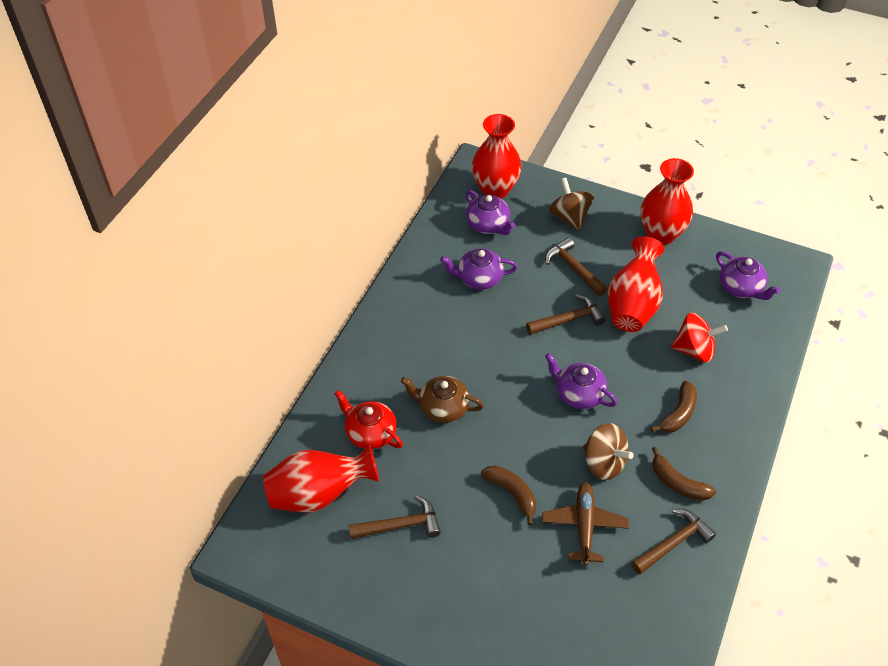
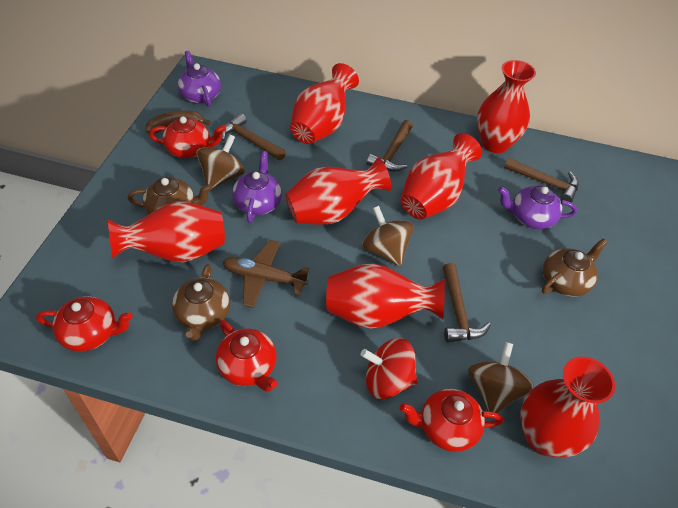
brown banana: [481,466,536,525] [651,381,697,433] [652,447,716,501] = 3 -> [146,111,211,133] = 1
brown spinning top: [549,178,594,231] [583,423,634,480] = 2 -> [196,134,245,189] [362,206,414,267] [468,342,534,413] = 3
brown teapot: [401,376,484,423] = 1 -> [127,177,212,214] [172,264,230,341] [542,238,608,297] = 3
purple teapot: [440,248,518,290] [466,190,515,235] [545,353,617,409] [716,251,780,300] = 4 -> [178,51,221,107] [232,151,282,223] [498,186,577,229] = 3
red teapot: [335,390,403,449] = 1 -> [36,296,133,352] [149,116,226,158] [216,320,278,392] [400,389,503,452] = 4
red vase: [263,444,379,513] [472,114,522,199] [608,236,664,332] [641,158,694,245] = 4 -> [108,201,225,263] [285,158,391,225] [290,63,359,144] [326,263,445,329] [401,133,482,220] [477,60,536,153] [520,357,615,457] = 7

